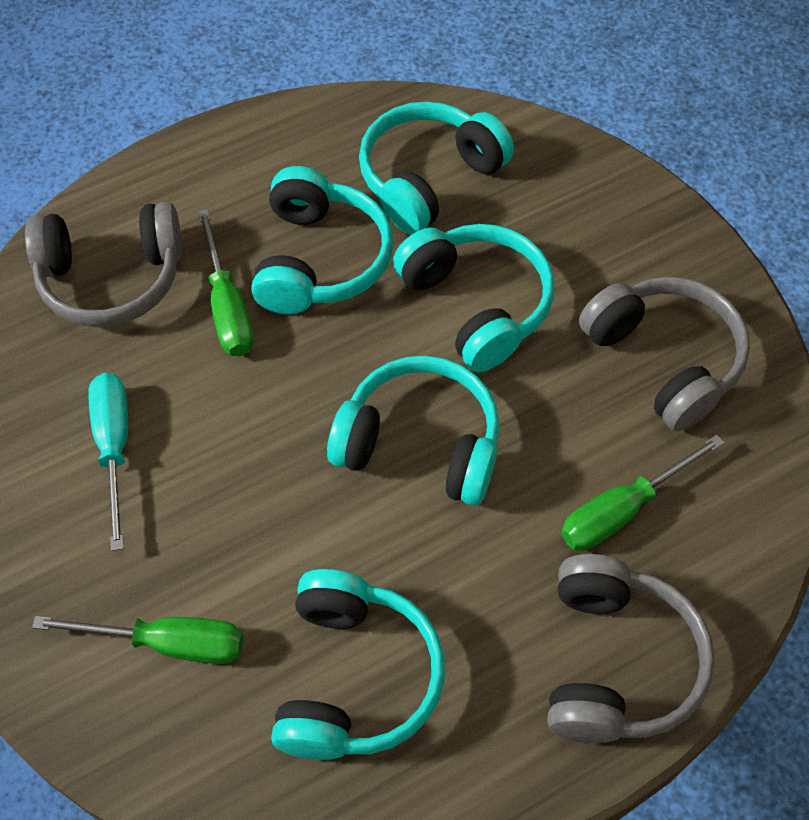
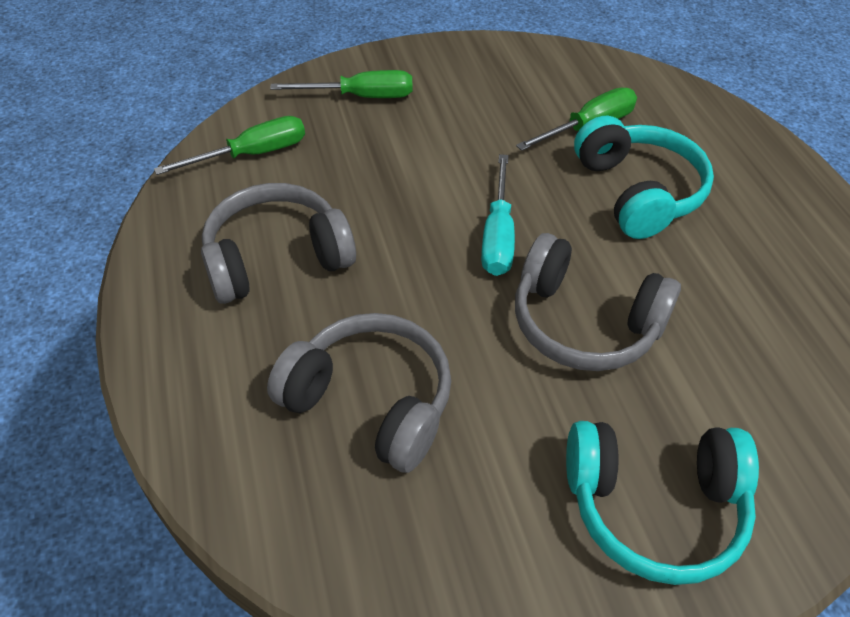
turquoise headphones: [251,166,393,314] [271,569,445,760] [327,356,500,506] [359,101,514,234] [393,224,554,372] = 5 -> [566,421,759,585] [574,116,714,239] = 2

